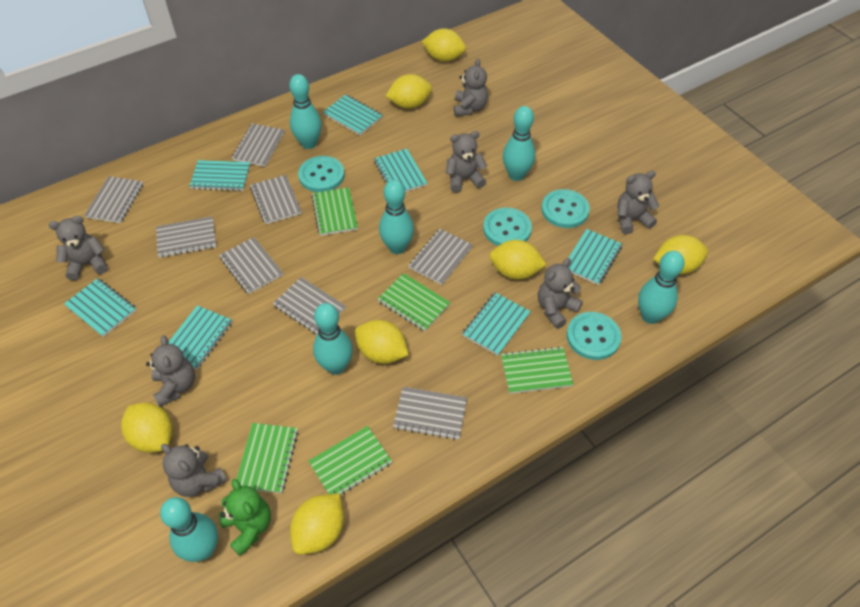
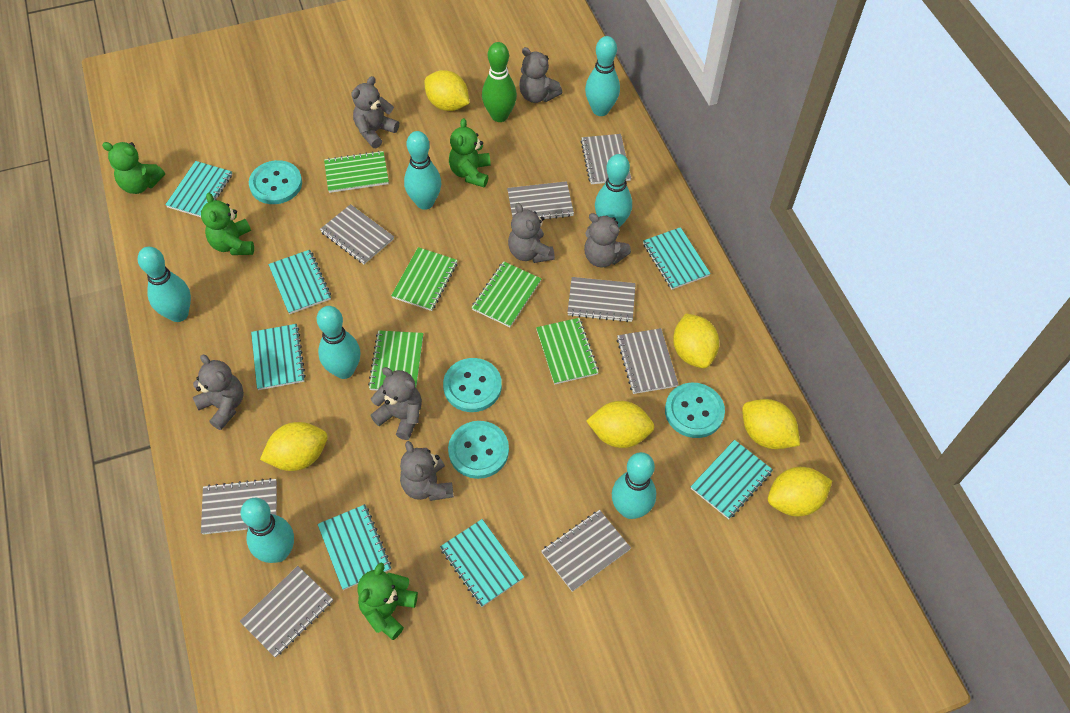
green bowling pin: none = 0 -> [482,42,517,122] = 1
green teddy bear: [219,479,271,556] = 1 -> [102,142,165,194] [201,193,254,255] [357,563,418,640] [449,118,491,187] = 4
turquoise bowling pin: [160,497,218,562] [289,74,322,149] [313,303,353,375] [379,180,414,254] [503,106,535,181] [638,251,684,324] = 6 -> [138,247,191,322] [241,498,294,563] [317,306,360,379] [404,131,441,210] [585,36,620,116] [595,154,632,228] [612,452,656,519] = 7
yellow lemon: [121,403,173,453] [290,493,344,555] [355,320,409,364] [386,74,432,109] [422,28,466,62] [490,240,547,280] [653,235,708,275] = 7 -> [260,422,327,471] [424,70,469,111] [586,401,655,448] [673,313,719,368] [742,399,800,449] [768,467,832,517] = 6

